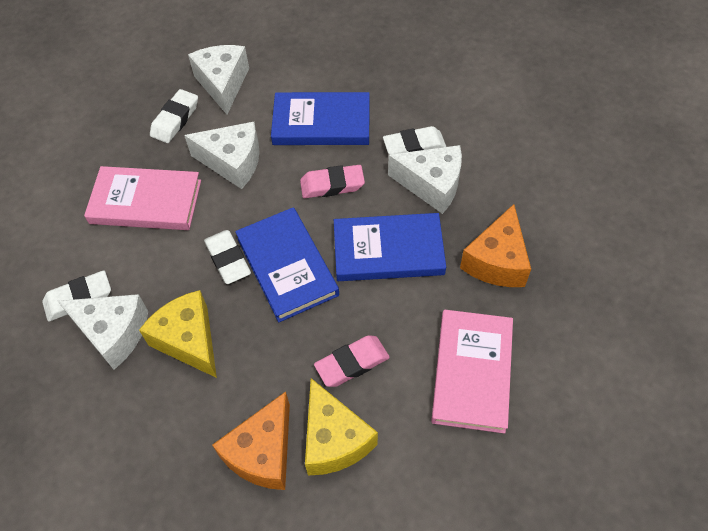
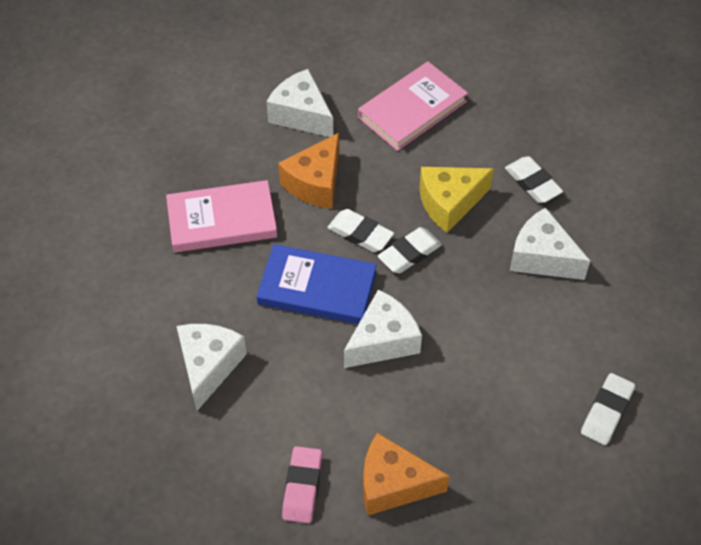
blue book: [235,207,339,322] [271,92,370,145] [334,213,446,281] = 3 -> [256,244,377,324] = 1
pink eraser: [300,165,365,198] [314,335,390,387] = 2 -> [282,446,322,523] = 1
yellow cheese: [139,290,217,378] [305,378,378,476] = 2 -> [419,167,494,233] = 1

